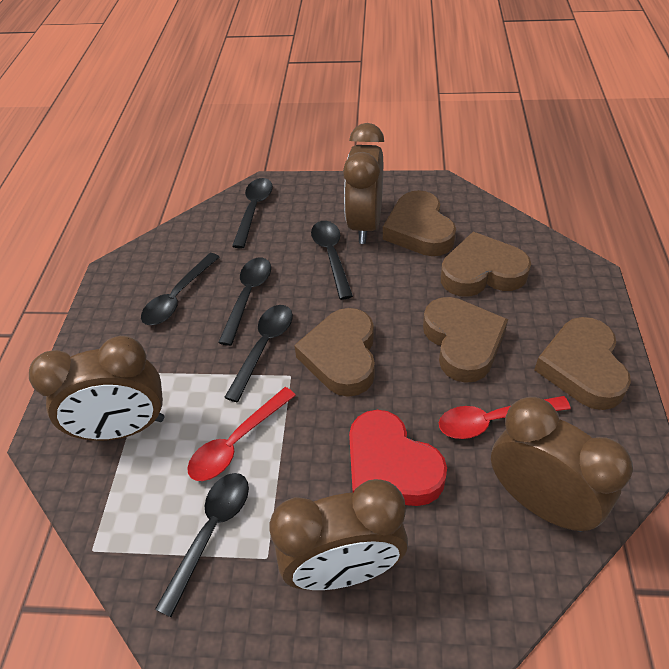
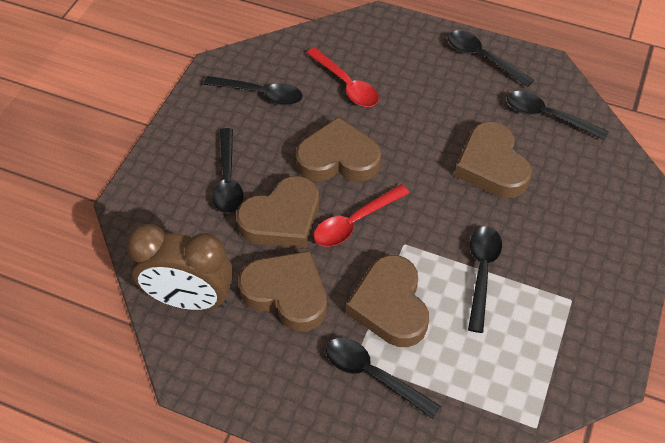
brown clock: [29,336,164,441] [270,479,408,590] [343,123,384,244] [491,397,633,532] = 4 -> [126,224,233,311] = 1
red heart: [349,410,447,506] = 1 -> none = 0

